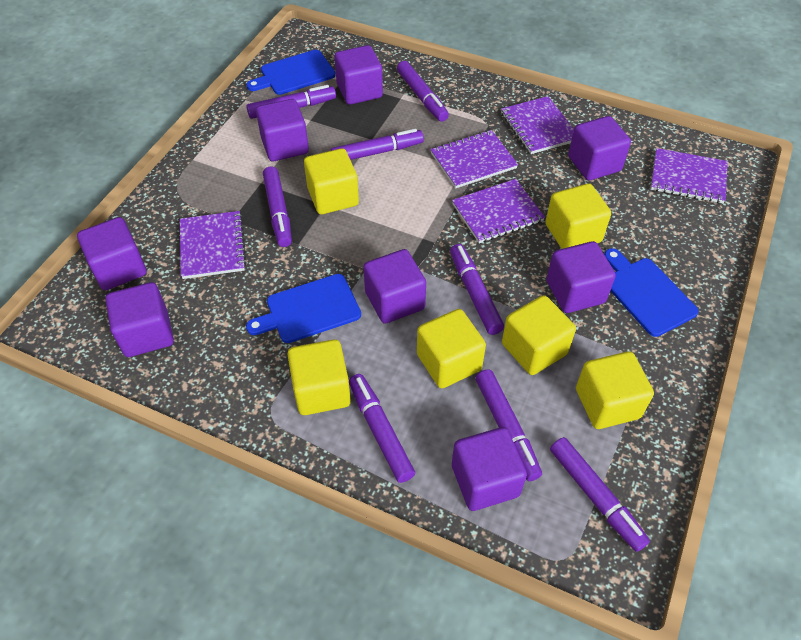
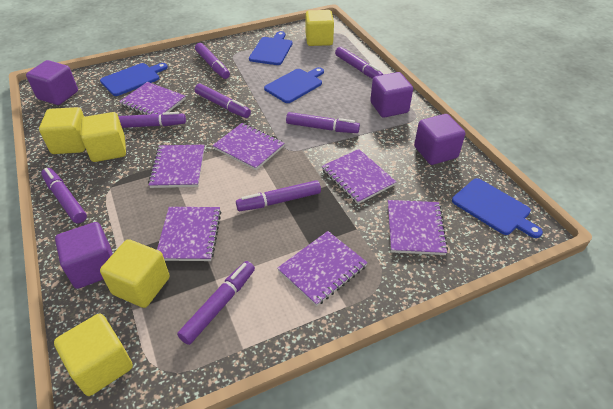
blue cutting board: [246,50,336,95] [246,274,361,343] [604,248,699,337] = 3 -> [100,63,168,96] [249,31,292,65] [264,67,324,103] [452,178,543,238] = 4
purple cube: [77,217,147,290] [105,282,174,357] [256,99,309,161] [334,45,383,105] [363,249,426,323] [452,427,527,511] [546,241,616,313] [568,116,631,180] = 8 -> [26,60,78,105] [55,222,113,289] [370,72,413,118] [414,114,465,165] = 4
purple notebook: [180,211,247,279] [430,130,518,188] [452,179,545,243] [501,96,574,154] [651,148,728,203] = 5 -> [119,82,186,115] [148,145,205,188] [157,207,221,261] [212,123,285,170] [277,231,368,306] [322,149,396,204] [388,200,448,255] = 7
yellow cube: [287,339,351,415] [304,148,359,214] [417,309,486,388] [502,295,576,375] [545,183,611,249] [576,351,654,429] = 6 -> [39,107,85,154] [54,313,133,396] [81,112,126,162] [100,239,170,308] [306,10,334,46] = 5

